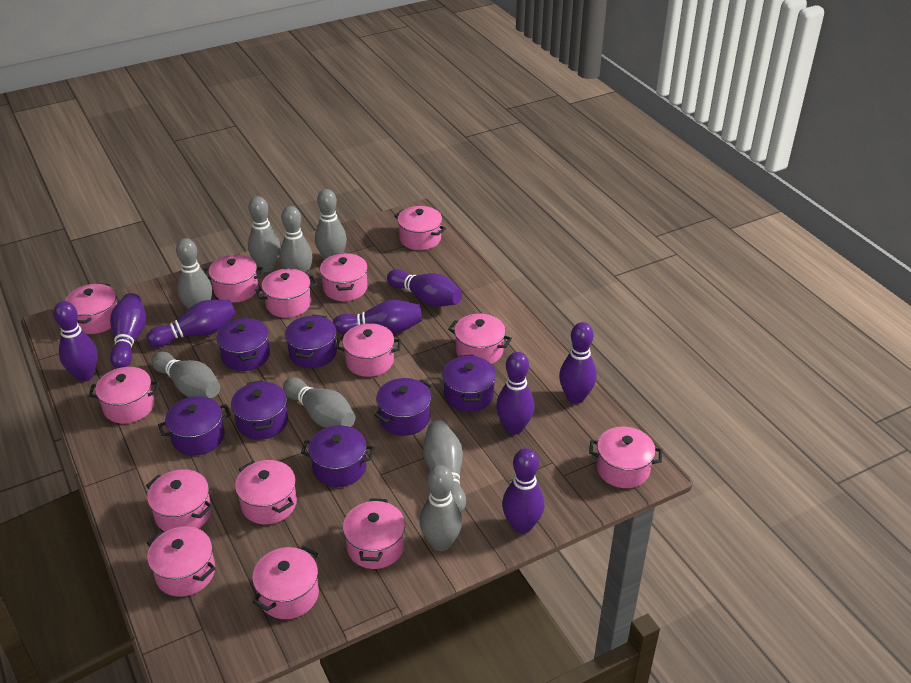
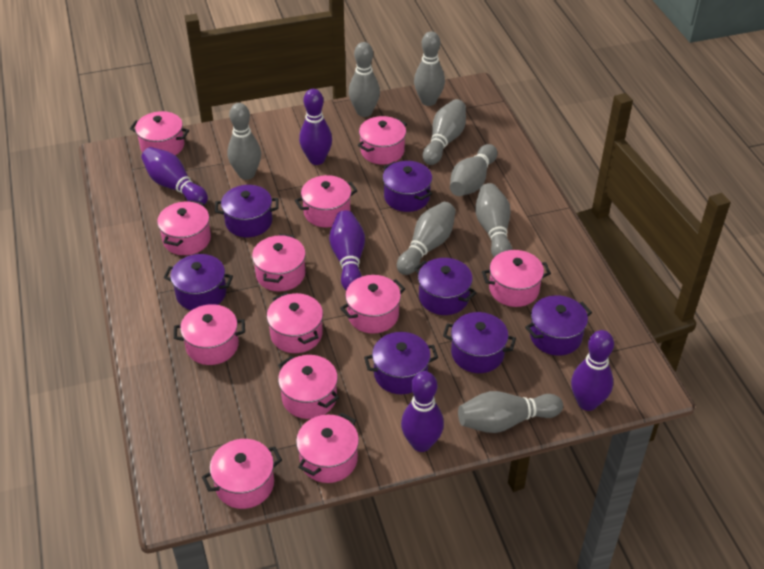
pink pot: [65,283,117,334] [89,367,160,423] [146,469,213,532] [147,526,216,597] [204,255,264,303] [235,460,297,524] [252,545,319,619] [255,269,317,318] [320,253,368,301] [336,323,401,377] [343,498,405,569] [394,206,446,250] [448,314,512,364] [589,427,662,488] = 14 -> [130,111,189,155] [157,200,211,255] [174,304,245,365] [202,439,282,509] [252,234,306,292] [267,292,323,353] [278,355,339,419] [295,175,358,227] [296,413,359,483] [340,275,406,334] [358,116,407,165] [482,250,551,307] = 12
purple bowling pin: [53,301,98,382] [110,293,146,368] [146,300,236,347] [333,300,422,334] [387,269,462,307] [496,352,535,435] [502,448,545,534] [559,322,597,404] = 8 -> [141,147,208,205] [299,89,332,165] [329,210,365,290] [401,371,444,452] [571,330,614,411] = 5

